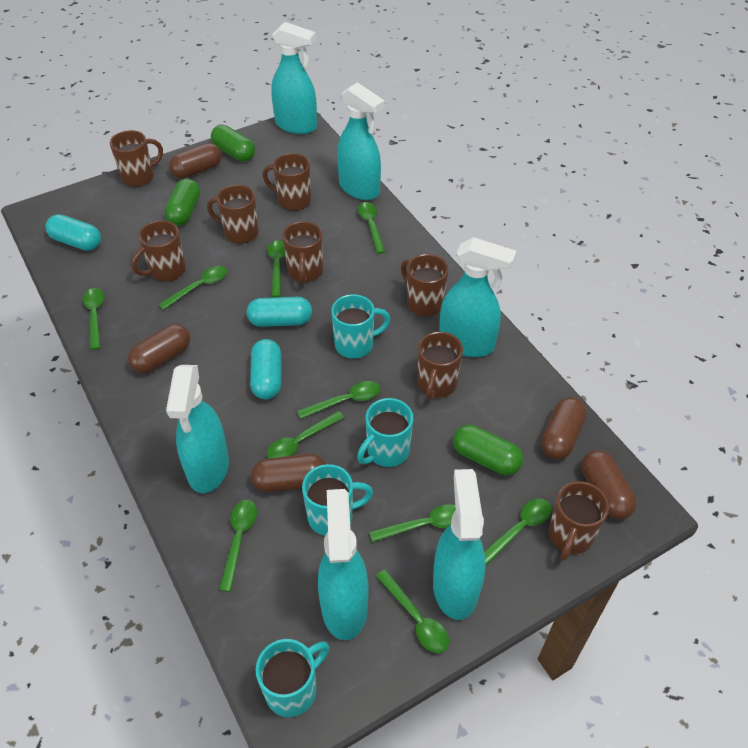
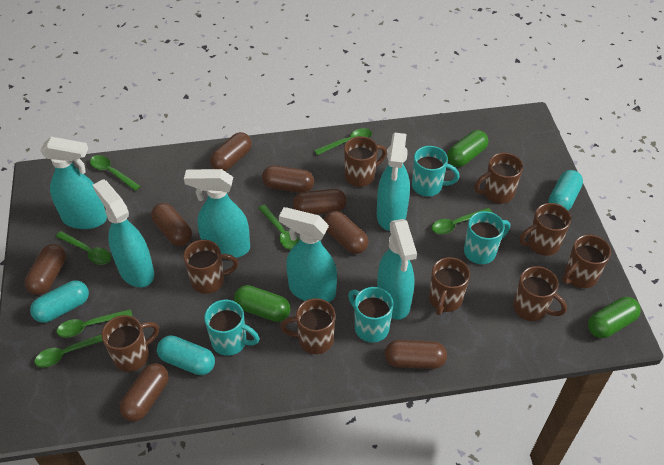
brown capsule: [128,324,190,373] [169,143,222,179] [251,454,326,493] [541,397,586,460] [581,450,637,519] = 5 -> [25,244,66,295] [119,363,169,422] [151,203,192,246] [210,132,252,171] [262,166,314,193] [293,189,347,215] [324,211,368,254] [385,340,447,369] = 8
brown mug: [110,130,163,187] [131,220,186,281] [207,185,259,244] [262,153,311,211] [282,221,323,283] [401,254,448,316] [418,332,463,401] [549,481,609,561] = 8 -> [101,315,159,372] [183,239,238,294] [280,298,335,354] [344,136,387,187] [429,257,470,315] [474,153,523,204] [513,266,567,321] [519,203,571,256] [562,235,611,288] = 9
green spoon: [83,288,104,350] [158,266,227,310] [219,500,257,592] [267,240,285,297] [267,411,344,459] [297,381,380,419] [357,202,385,254] [369,504,456,542] [376,569,449,653] [484,499,551,565] = 10 -> [35,334,103,367] [56,231,111,265] [57,309,132,337] [90,155,140,191] [259,205,300,250] [314,128,372,155] [431,208,492,234] = 7

